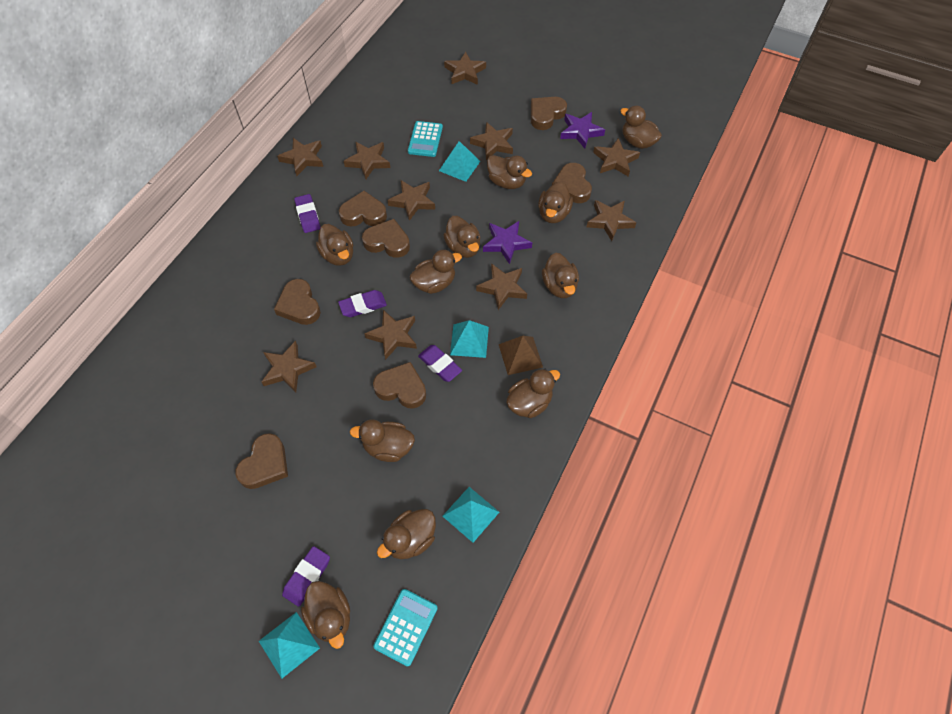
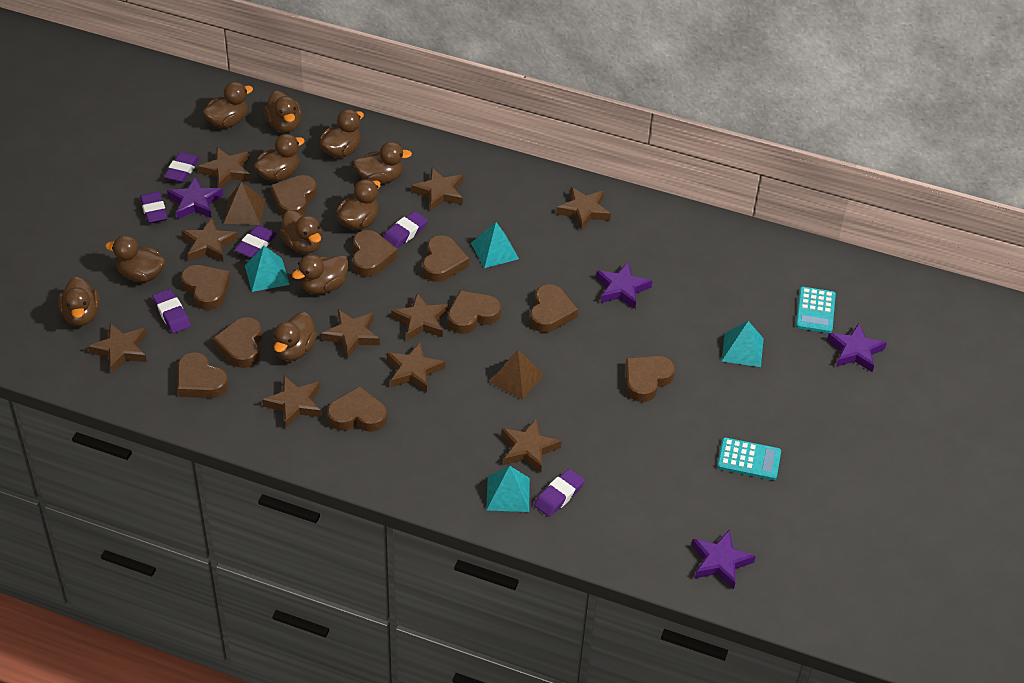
brown heart: [235,433,288,489] [274,279,321,325] [339,191,387,227] [362,219,410,258] [373,362,426,409] [531,97,567,130] [552,163,592,203] = 7 -> [177,352,228,398] [181,265,230,310] [213,317,262,368] [270,175,317,216] [327,386,387,432] [353,230,398,277] [423,235,469,282] [448,290,501,334] [530,284,578,332] [625,356,675,402] = 10
brown pyramid: [499,336,543,375] = 1 -> [224,182,265,225] [489,350,544,400] = 2
purple eraser: [282,546,330,607] [294,194,320,233] [338,290,387,317] [418,345,462,382] = 4 -> [140,192,168,224] [152,289,191,333] [164,152,200,183] [234,225,277,258] [383,211,428,248] [534,469,585,517] = 6
purple star: [483,221,532,264] [560,112,605,148] = 2 -> [167,176,223,219] [596,262,652,309] [692,530,756,589] [827,323,887,372] = 4

